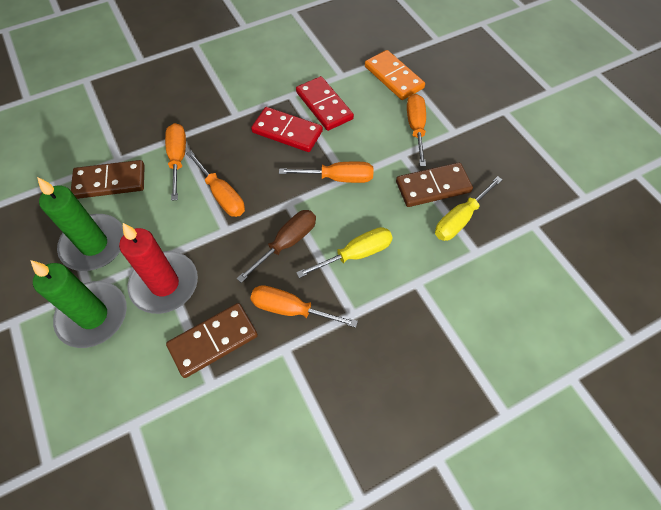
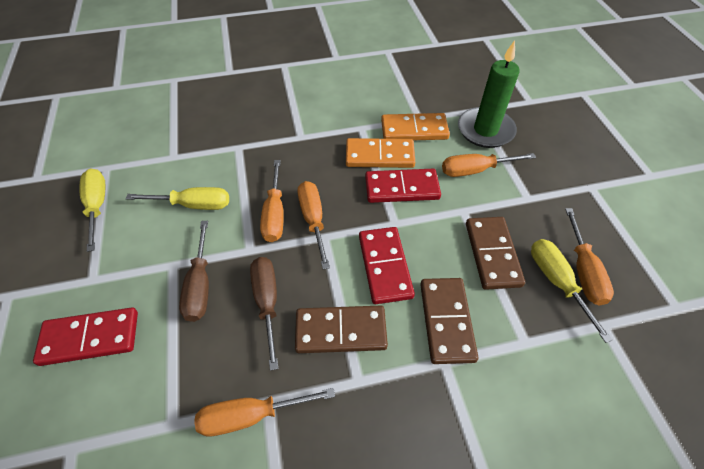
brown screwdriver: [237,210,316,283] = 1 -> [179,221,209,322] [250,257,279,371] = 2
green candle: [30,260,127,348] [37,177,124,271] = 2 -> [458,40,520,148] = 1
orange domino: [365,50,425,100] = 1 -> [346,138,415,168] [381,113,450,140] = 2
red candle: [119,223,198,314] = 1 -> none = 0
red domino: [251,107,323,152] [296,76,354,131] = 2 -> [33,307,138,366] [359,227,415,304] [365,169,441,203] = 3
yellow screwdriver: [296,227,393,278] [435,176,503,241] = 2 -> [80,169,105,252] [126,187,229,210] [531,239,613,343] = 3

